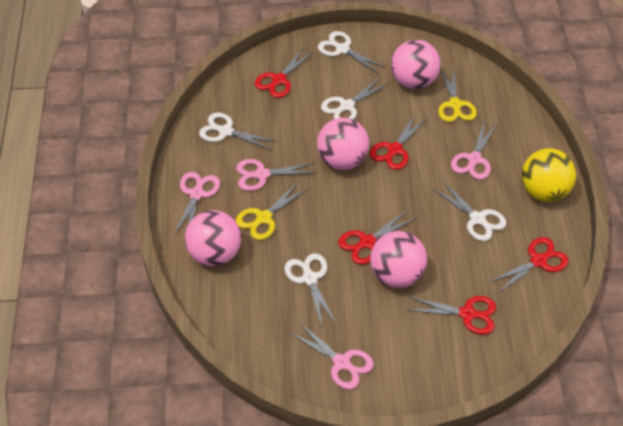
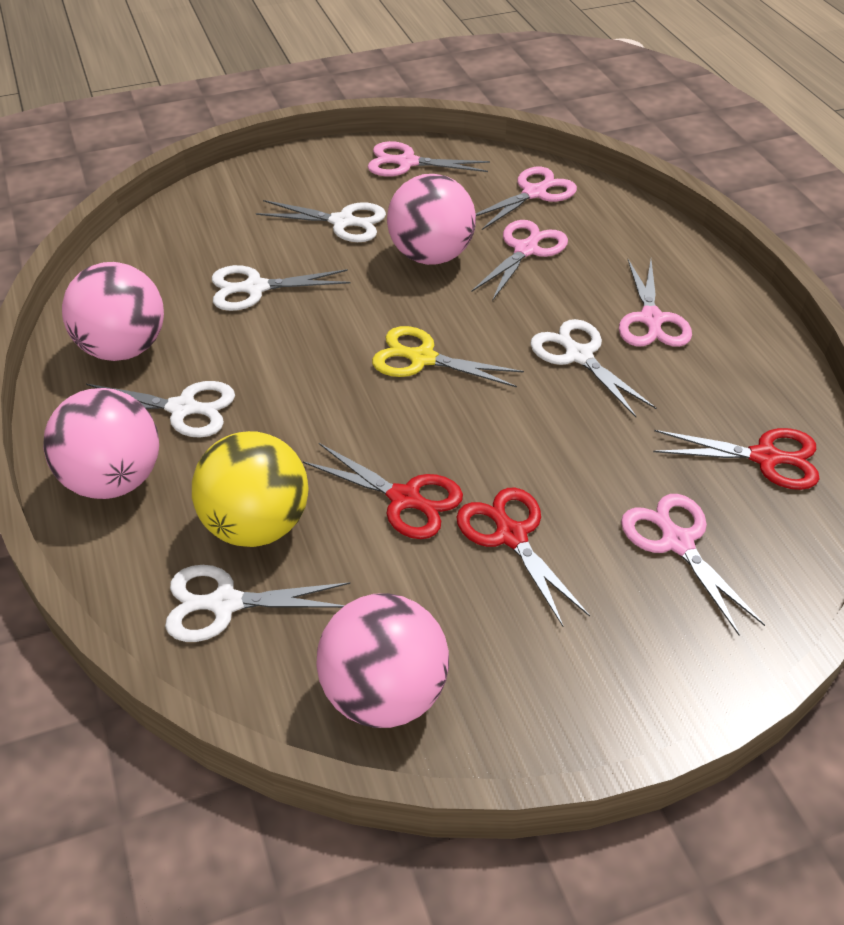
pink scissors: [174,172,220,235] [236,159,317,191] [290,322,374,389] [451,123,497,180] = 4 -> [368,141,490,177] [472,220,568,301] [476,167,577,230] [619,259,692,347] [621,494,765,636] = 5
red scissors: [255,48,313,98] [338,210,416,265] [370,113,427,170] [407,296,496,335] [489,237,569,292] = 5 -> [303,443,463,539] [456,488,590,626] [653,428,819,490] = 3
yellow scissors: [236,182,308,240] [438,68,477,122] = 2 -> [372,326,524,388] = 1

